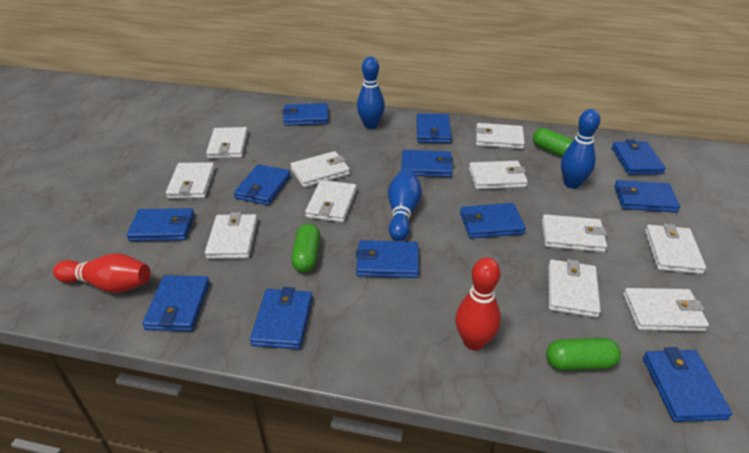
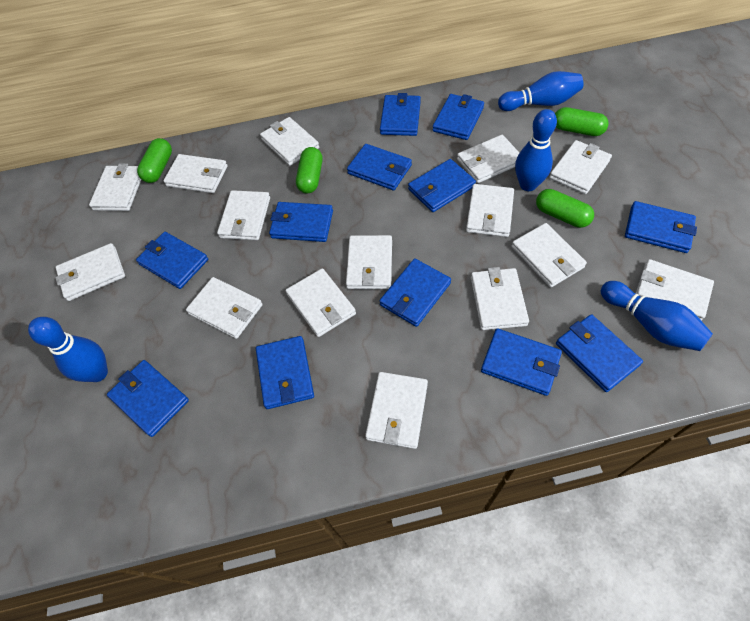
blue bowling pin: [357,57,385,129] [388,168,422,241] [561,109,600,189] = 3 -> [28,317,108,382] [498,71,583,111] [515,109,557,191] [601,281,713,351] = 4
green capsule: [291,223,320,272] [533,128,573,157] [546,338,621,370] = 3 -> [137,138,172,183] [296,147,323,193] [536,189,594,228] [555,107,609,136] = 4
red bowling pin: [53,253,150,293] [455,257,501,350] = 2 -> none = 0
white wallet: [166,162,215,199] [205,212,258,259] [206,127,248,159] [290,151,350,188] [305,180,357,222] [469,161,528,189] [476,123,525,149] [542,214,607,252] [548,259,601,318] [623,288,709,332] [645,223,706,274] = 11 -> [55,243,125,301] [89,163,141,211] [163,154,228,193] [186,277,263,339] [217,190,270,240] [260,117,319,166] [286,268,356,337] [346,235,392,289] [365,372,428,449] [457,135,519,183] [466,184,514,237] [471,267,529,330] [512,223,587,287] [549,140,612,194] [635,259,714,321] = 15

